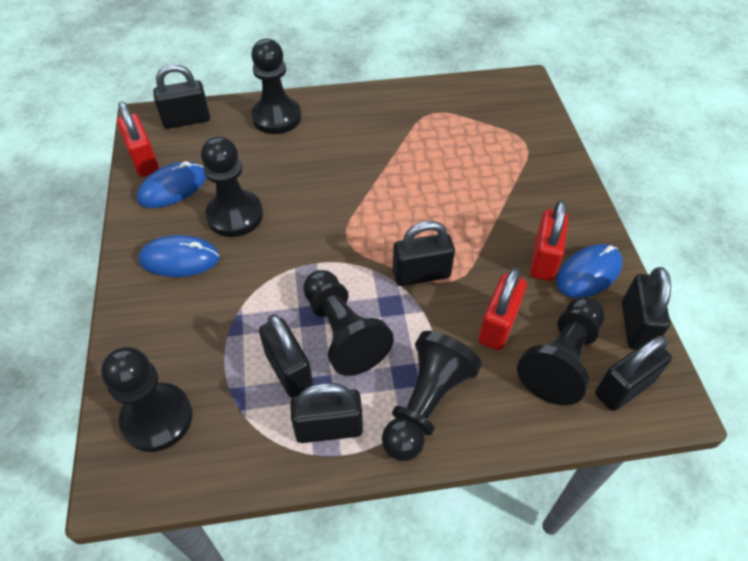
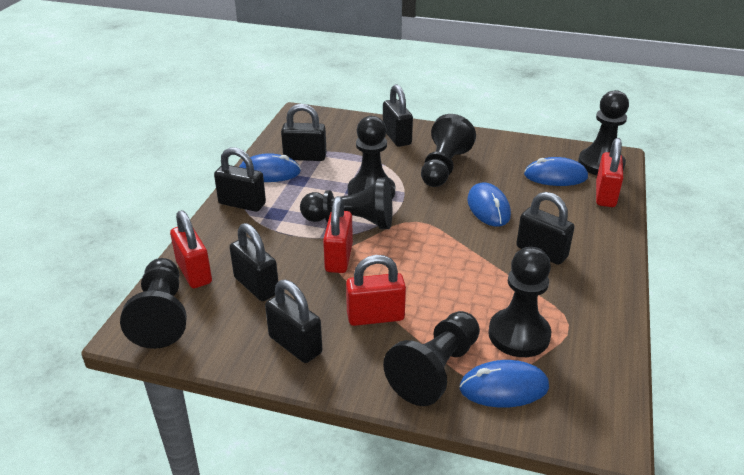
black pawn: [101,347,193,452] [201,136,263,237] [251,39,301,134] [303,270,394,376] [382,331,482,461] [517,297,605,405] = 6 -> [120,258,187,349] [300,177,392,229] [348,116,395,199] [383,311,480,406] [421,114,476,187] [488,247,551,357] [578,90,629,175] = 7
blue mouse: [137,161,206,208] [139,235,220,277] [556,244,623,298] = 3 -> [239,153,301,182] [460,360,549,408] [467,182,511,227] [524,157,588,186] = 4
red padlock: [117,102,159,177] [479,268,527,351] [530,200,568,281] = 3 -> [170,210,212,288] [323,196,353,273] [346,255,406,326] [596,138,623,207] = 4

